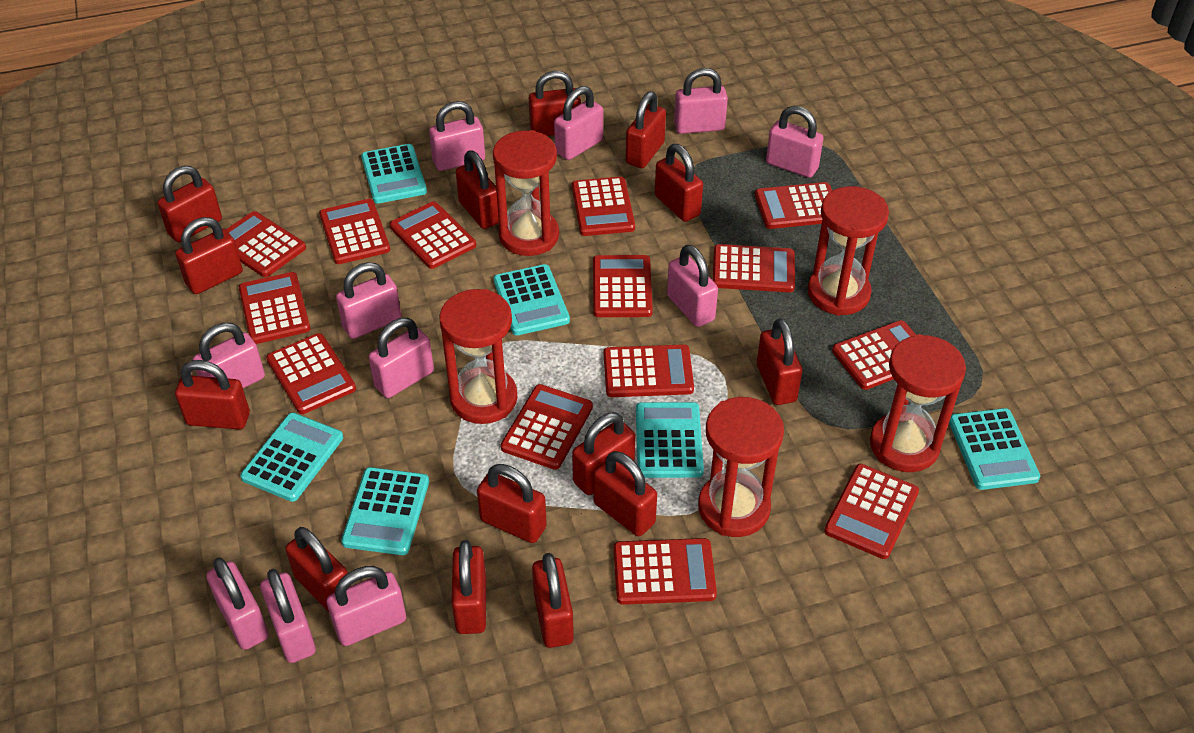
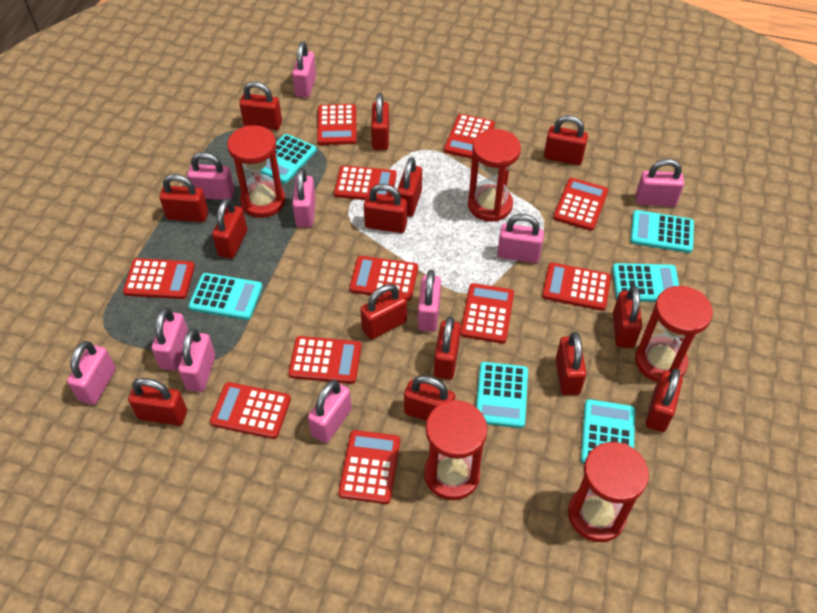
pink padlock: [193,323,265,388] [206,557,269,650] [260,569,316,663] [327,566,406,646] [336,262,401,339] [369,318,434,398] [429,101,485,171] [554,86,603,160] [667,245,718,327] [674,68,728,134] [766,106,824,178] = 11 -> [67,341,116,405] [152,308,188,371] [178,328,216,392] [187,152,235,200] [292,42,316,98] [292,168,316,227] [308,380,352,443] [418,270,441,332] [497,214,544,263] [636,159,684,207] = 10
red calculator: [226,211,306,277] [239,272,310,344] [266,333,356,414] [319,199,390,264] [390,201,476,269] [501,384,593,470] [572,177,635,236] [593,255,653,317] [604,344,694,397] [614,538,717,605] [713,244,795,292] [755,182,832,229] [824,464,919,559] [832,320,916,390] = 14 -> [123,258,195,299] [210,382,291,439] [288,336,362,384] [317,104,357,145] [334,165,397,200] [338,430,400,504] [349,256,418,300] [444,114,495,159] [460,283,514,344] [542,262,611,311] [553,178,609,231] = 11

